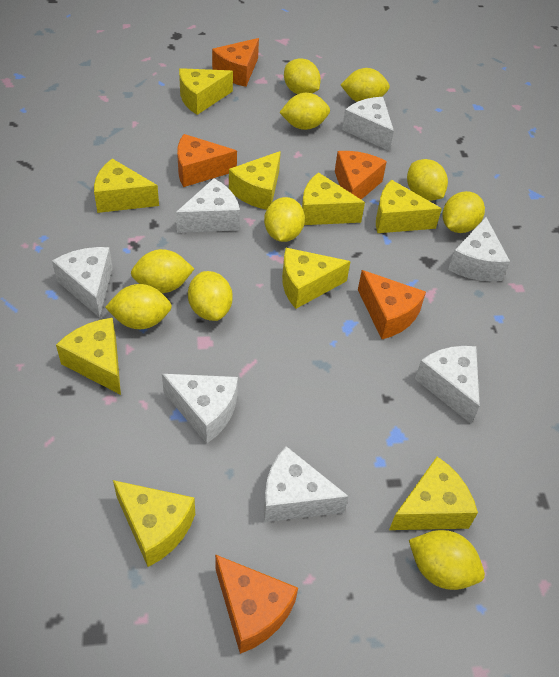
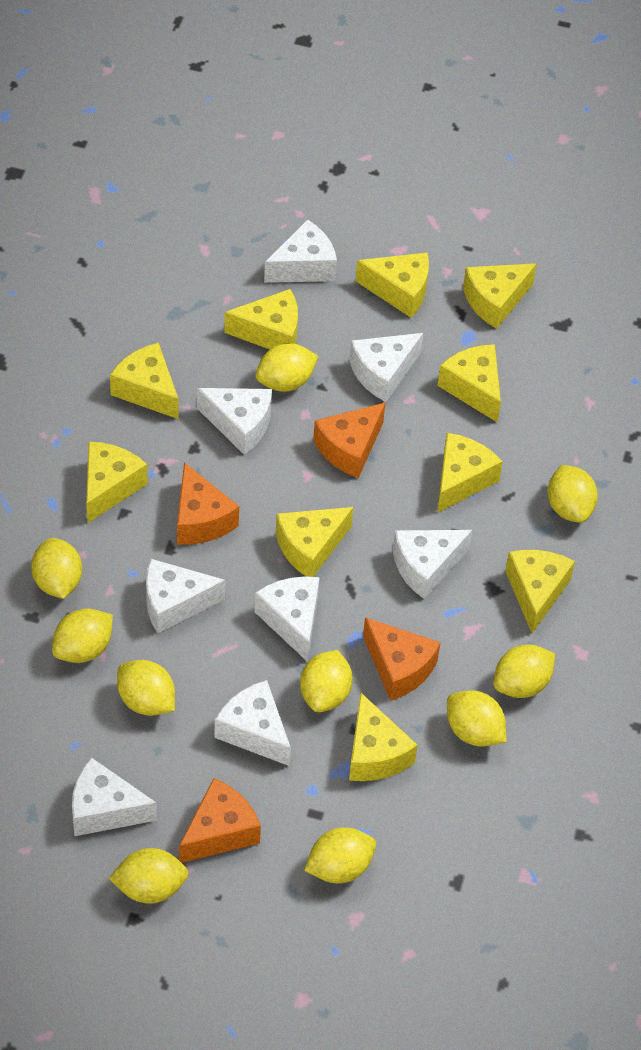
orange cheese: [177,134,237,187] [212,38,259,87] [215,554,298,654] [335,151,387,200] [358,270,426,339] = 5 -> [177,463,239,544] [179,778,261,863] [313,402,386,478] [363,617,441,701] = 4
white cheese: [52,247,113,318] [162,374,238,444] [176,178,240,233] [264,446,349,522] [342,97,394,151] [415,346,480,424] [448,217,510,282] = 7 -> [72,757,157,836] [146,559,225,634] [197,388,272,455] [214,680,291,766] [254,576,320,662] [264,219,337,283] [349,333,423,402] [393,530,472,599] = 8
yellow cheese: [56,318,121,395] [94,159,159,213] [113,480,195,567] [179,68,233,115] [229,151,281,210] [282,248,351,309] [302,172,365,225] [376,180,442,233] [389,456,478,530] = 9 -> [86,441,147,523] [110,343,178,419] [224,289,298,349] [276,507,353,577] [349,693,418,781] [356,252,429,318] [437,344,501,422] [437,433,503,513] [463,263,537,329] [505,550,575,633] = 10

